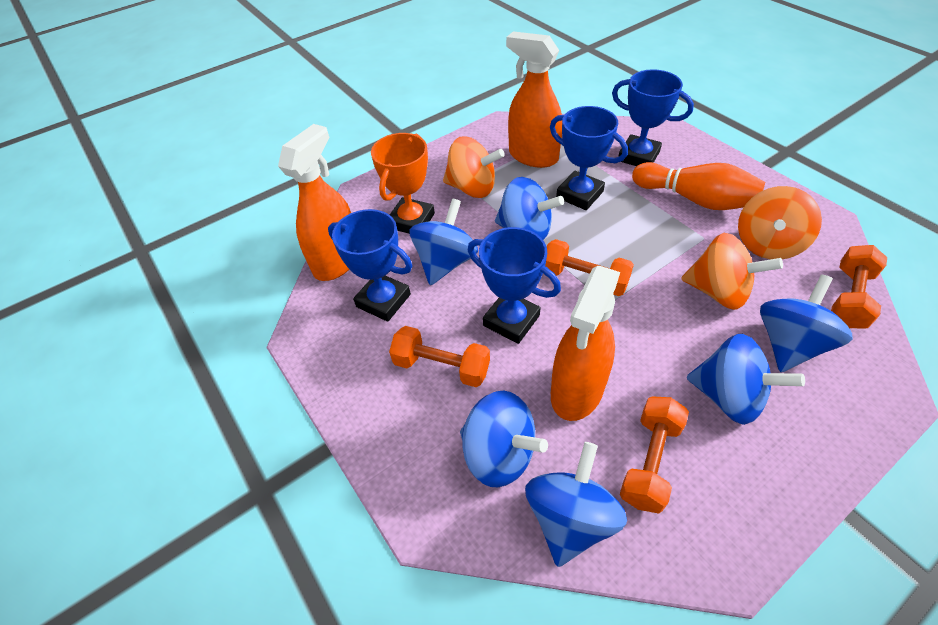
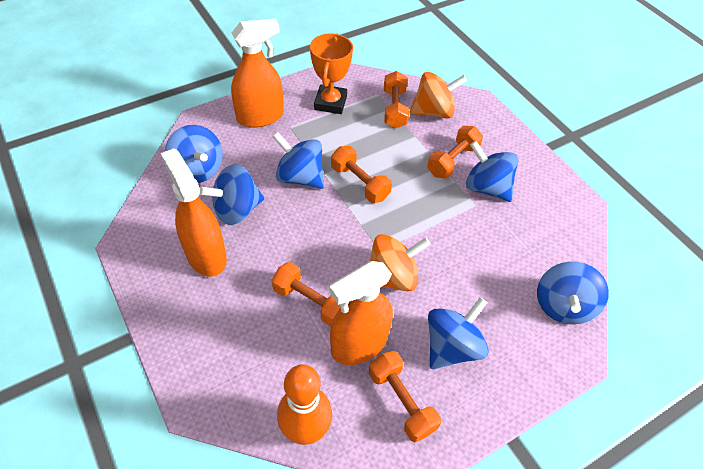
blue trophy: [328,209,412,322] [468,227,561,344] [550,106,628,210] [612,69,694,166] = 4 -> none = 0
orange dumbbell: [389,326,490,387] [545,239,634,296] [620,396,689,514] [831,245,887,328] = 4 -> [272,262,340,326] [331,146,392,203] [369,351,441,442] [384,71,409,128] [427,126,483,179] = 5
orange spinning top: [443,136,505,198] [681,233,783,310] [738,186,822,259] = 3 -> [370,234,431,291] [409,72,467,119] = 2

